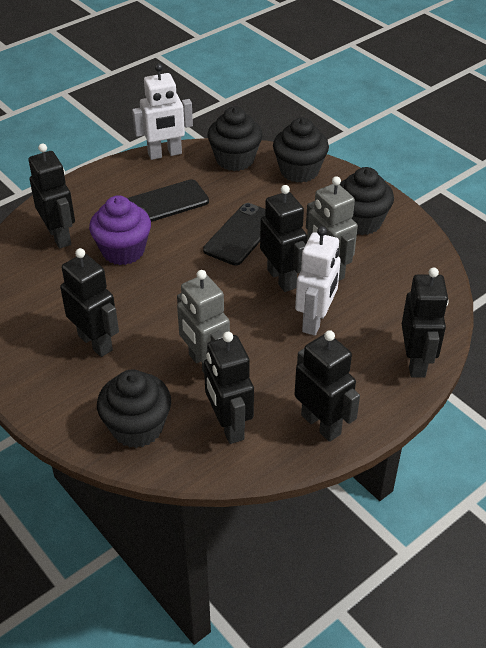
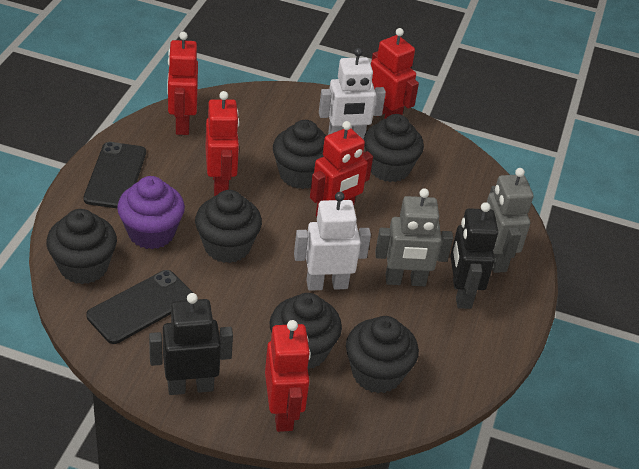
black cupcake: [97,369,171,448] [208,107,263,171] [273,118,329,183] [339,167,394,235] = 4 -> [46,209,117,284] [195,190,262,263] [270,293,342,369] [273,120,326,189] [346,316,419,393] [364,114,424,182] = 6
black robot: [29,143,75,248] [60,248,119,357] [204,332,254,444] [260,185,307,292] [294,330,360,442] [402,267,449,377] = 6 -> [149,293,233,395] [450,202,498,309] = 2
red robot: none = 0 -> [167,32,198,135] [205,91,240,196] [265,320,311,432] [310,121,373,217] [371,28,419,119] = 5

